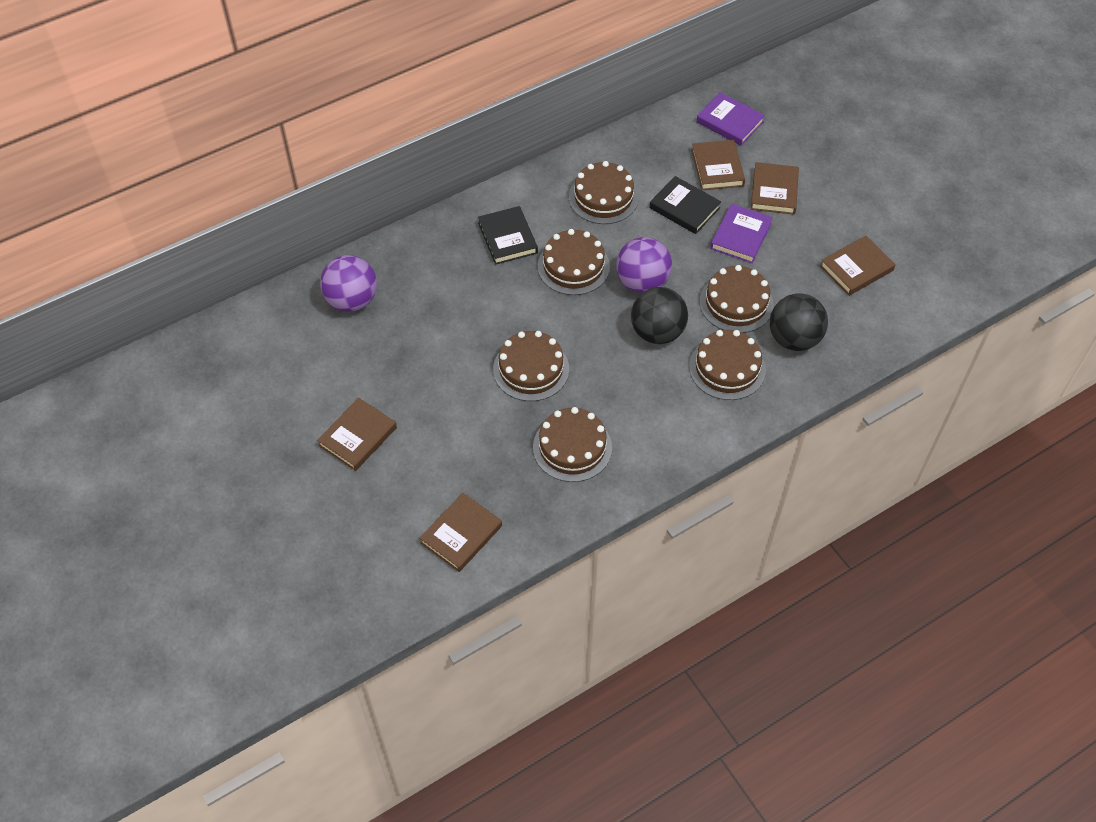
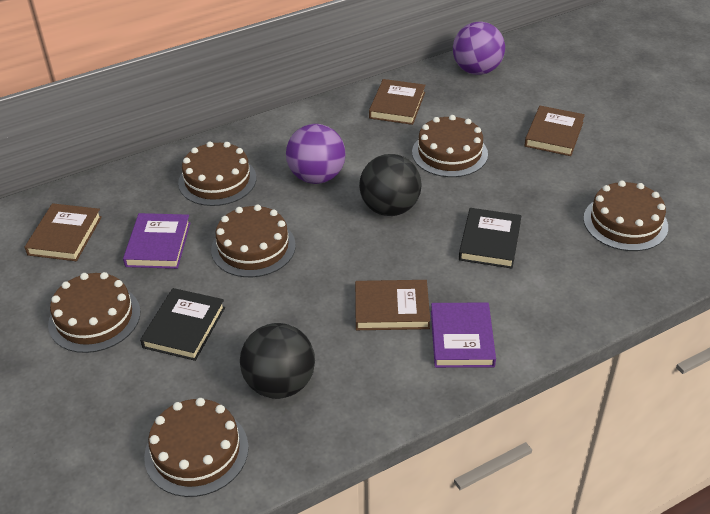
brown book: [317,398,397,471] [420,493,502,572] [692,140,745,190] [751,162,799,214] [820,235,896,296] = 5 -> [24,203,102,261] [355,280,430,330] [369,79,426,125] [525,106,585,156] = 4

